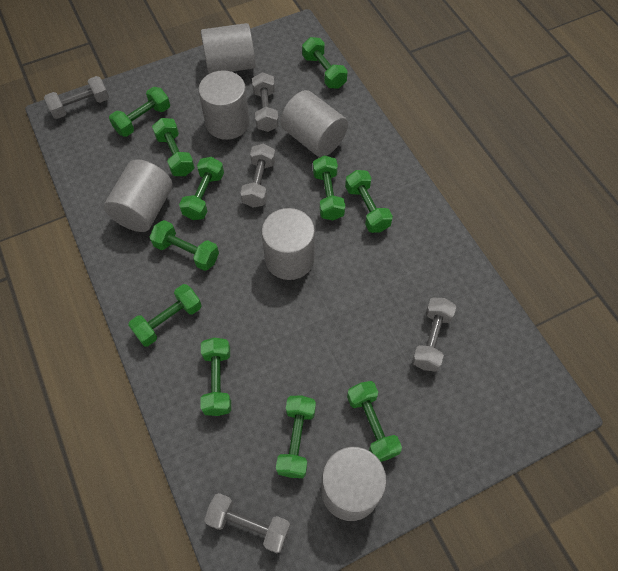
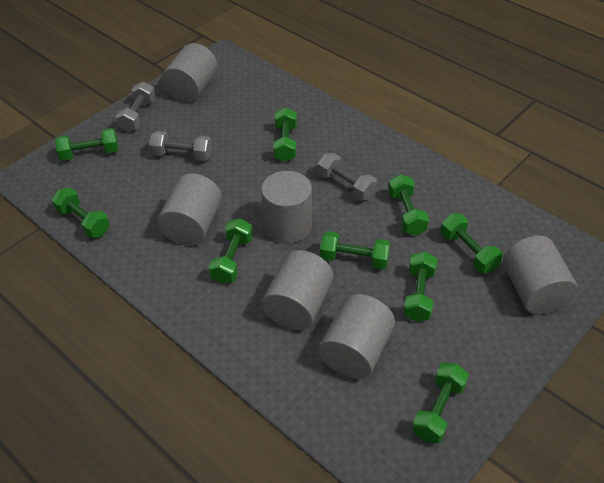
green dumbbell: [109,87,170,137] [128,284,202,346] [149,220,219,271] [152,118,195,176] [179,157,224,220] [200,338,231,416] [276,395,316,478] [302,37,348,89] [313,155,345,220] [345,170,393,233] [347,381,402,462] = 11 -> [51,188,110,238] [55,128,119,161] [209,218,253,284] [273,108,297,162] [320,231,390,269] [388,174,429,235] [403,251,437,322] [412,363,469,443] [440,214,503,273] = 9
grey dumbbell: [44,76,109,119] [204,493,290,553] [240,143,276,208] [252,72,279,132] [412,298,456,372] = 5 -> [115,82,156,132] [149,131,212,161] [318,153,377,201] = 3

